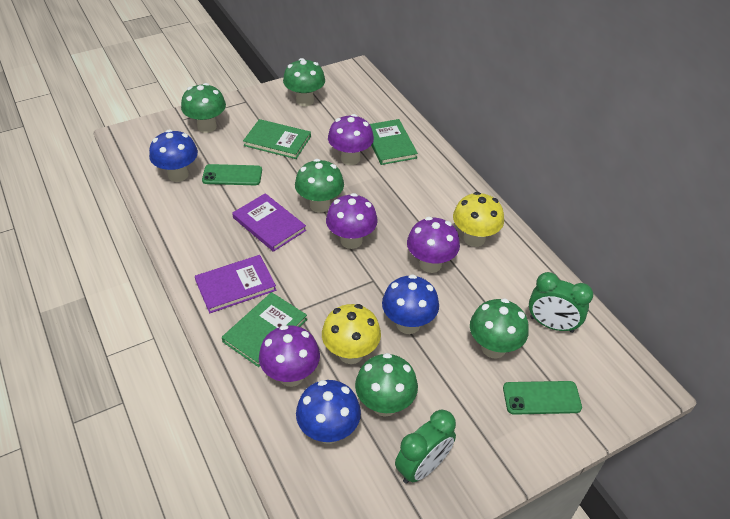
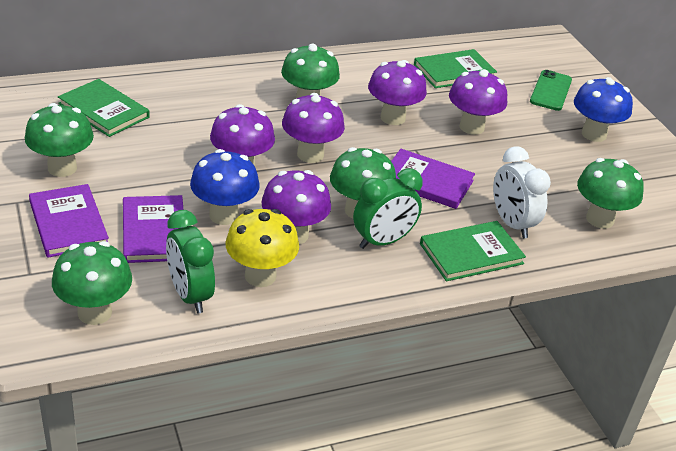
blue mushroom: [149,130,198,182] [296,380,361,444] [382,274,439,334] = 3 -> [190,149,260,225] [574,77,633,142] = 2
green phone: [202,164,262,185] [503,381,582,415] = 2 -> [530,70,572,111] = 1
purple book: [195,255,276,313] [232,193,306,252] = 2 -> [29,184,109,258] [123,195,183,263] [391,149,475,209] = 3
purple mushroom: [259,325,320,387] [326,193,378,249] [328,114,374,165] [407,217,460,273] = 4 -> [210,104,275,166] [261,170,331,244] [282,93,345,163] [368,60,427,125] [449,69,507,135] = 5
white clock: none = 0 -> [493,146,551,238] = 1
yellow mushroom: [322,304,381,364] [453,192,504,247] = 2 -> [225,209,299,287] = 1

